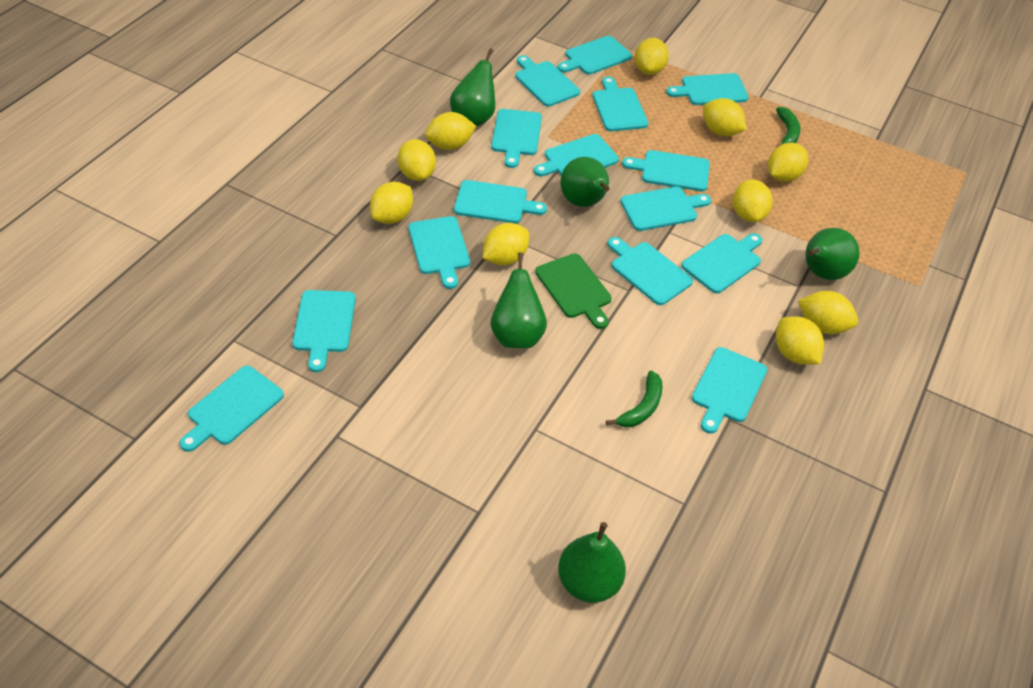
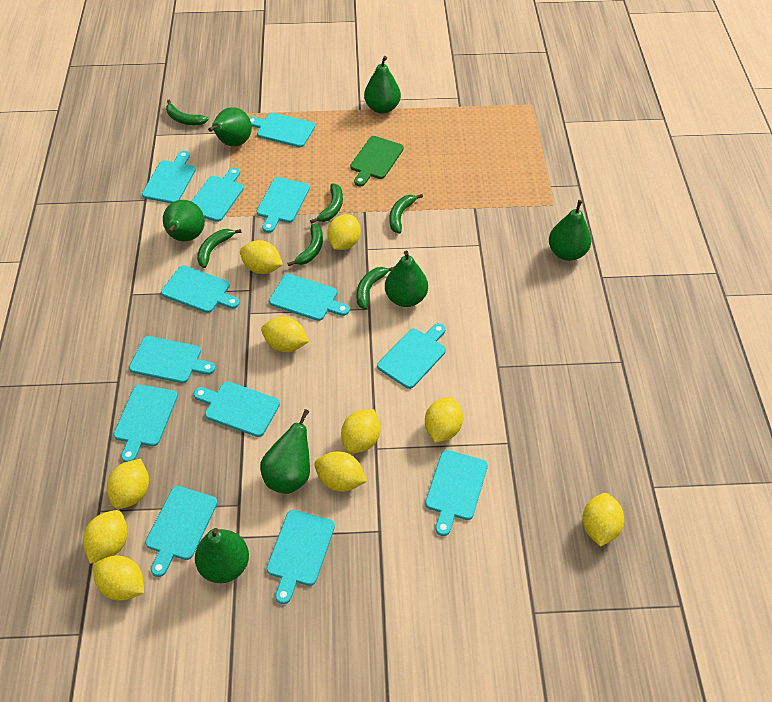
green banana: [606,371,663,427] [776,107,801,148] = 2 -> [166,100,209,125] [197,229,242,268] [287,224,323,266] [310,183,343,224] [356,267,394,310] [389,194,423,234] = 6
green pear: [450,49,495,127] [490,252,547,348] [558,522,626,603] [560,157,610,207] [805,228,859,280] = 5 -> [163,200,205,241] [195,528,249,583] [208,107,252,146] [260,409,310,494] [364,56,401,114] [385,251,428,307] [549,200,591,261] = 7
turquoise cutting board: [179,366,284,452] [292,290,356,372] [408,216,470,289] [454,180,547,223] [491,109,542,168] [515,55,580,107] [534,134,619,177] [557,36,632,75] [592,76,648,131] [608,237,693,305] [620,186,711,231] [622,150,710,191] [666,73,749,105] [681,233,762,293] [692,347,767,434] = 15 -> [114,385,178,462] [129,336,215,383] [142,151,196,203] [145,486,218,577] [161,265,240,313] [191,168,244,222] [194,381,280,437] [249,113,315,147] [256,177,310,233] [266,510,335,604] [269,274,350,321] [377,323,446,389] [425,450,488,536] = 13

